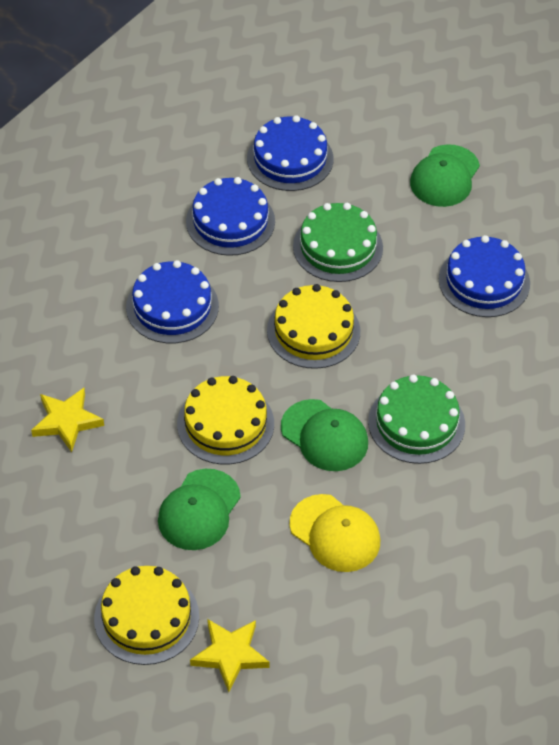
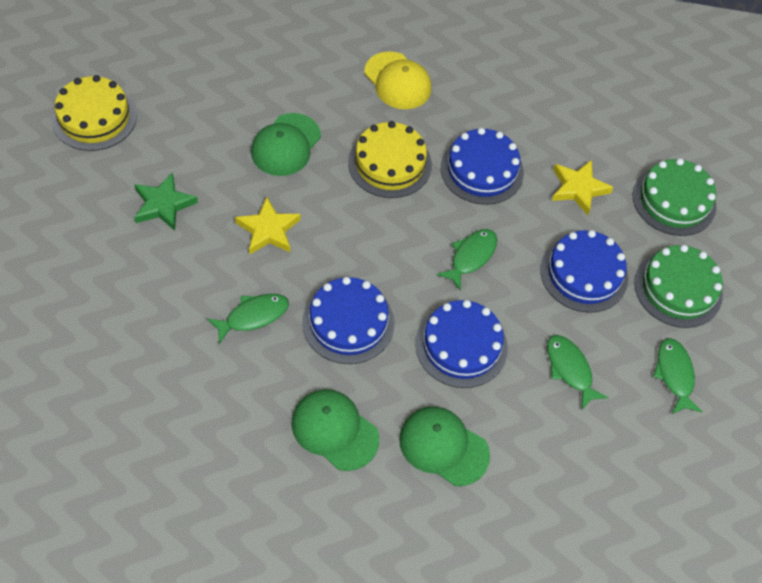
green fish: none = 0 -> [207,294,289,344] [437,229,497,291] [547,335,608,410] [653,338,703,414] = 4
green star: none = 0 -> [134,172,198,231] = 1
yellow cake: [94,566,199,665] [177,376,274,464] [267,284,360,369] = 3 -> [52,75,137,151] [348,121,432,198] = 2

